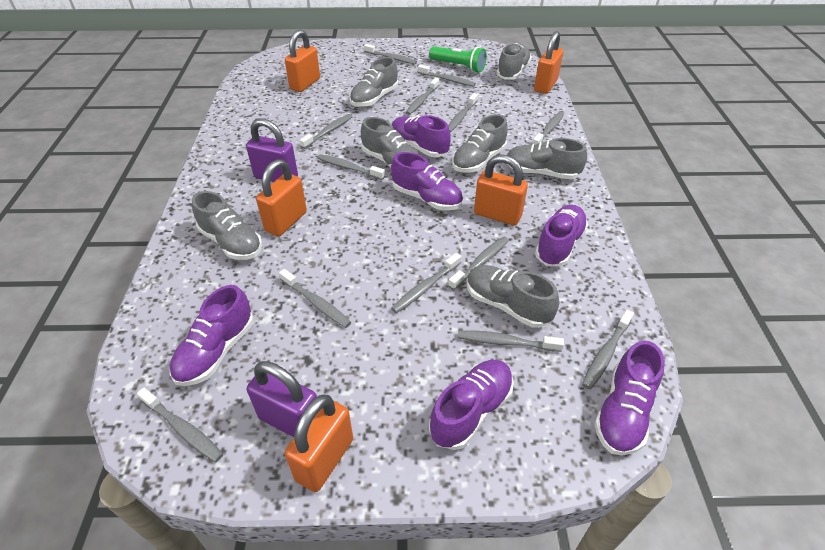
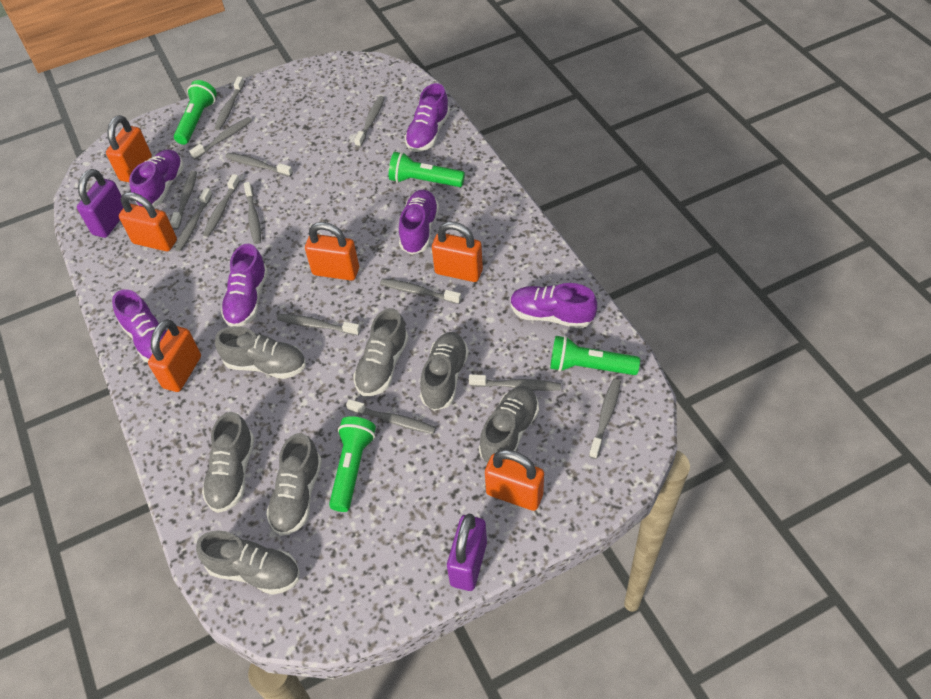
green flashlight: [429,46,487,73] = 1 -> [174,80,217,145] [329,416,376,512] [389,152,465,187] [550,336,640,375] = 4
orange padlock: [256,159,307,236] [285,30,320,92] [285,395,353,492] [474,154,528,226] [534,31,563,94] = 5 -> [106,115,152,182] [119,192,177,251] [148,320,201,392] [305,222,359,281] [432,221,483,282] [485,450,544,511] = 6

